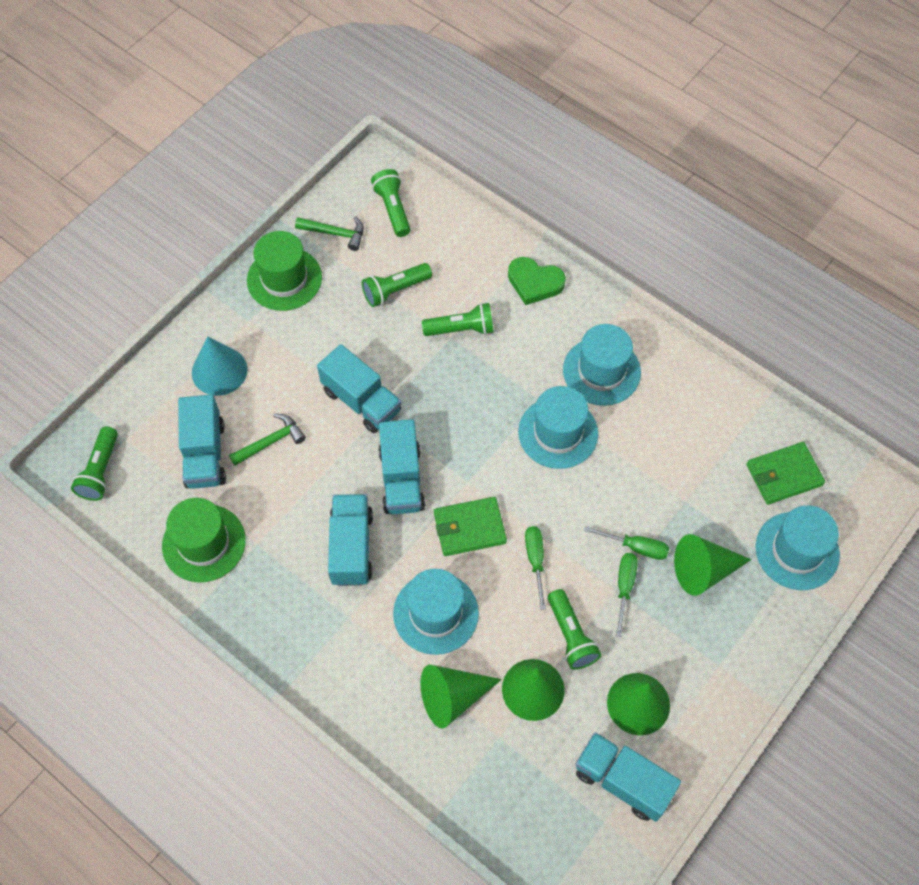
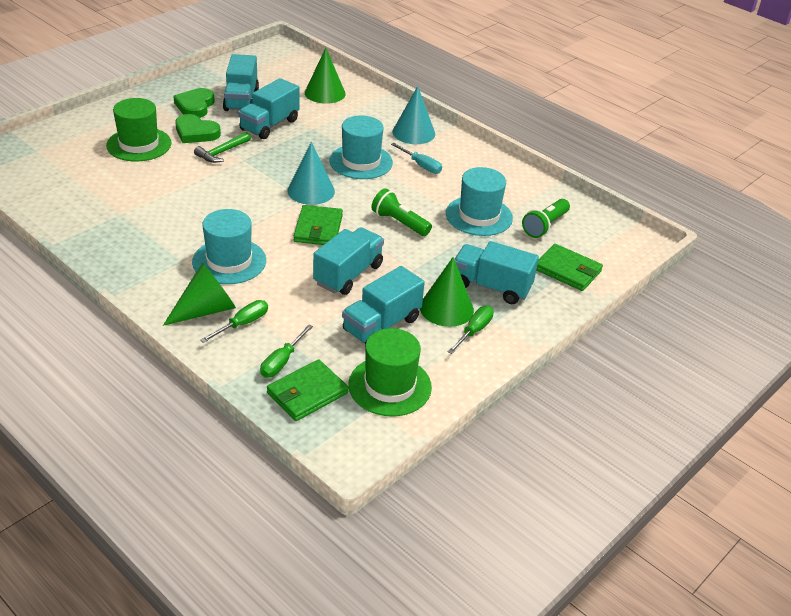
green cone: [420,665,502,729] [502,659,565,721] [607,673,670,735] [674,534,752,596] = 4 -> [163,263,236,326] [305,48,346,104] [420,257,474,327] = 3
green flashlight: [71,426,118,501] [362,263,432,307] [371,169,411,237] [422,303,494,336] [548,589,601,670] = 5 -> [371,188,432,236] [522,199,570,238] = 2
green hammer: [229,414,306,466] [295,216,364,251] = 2 -> [194,132,251,163] = 1
green heart: [508,257,566,305] = 1 -> [173,88,215,118] [175,114,221,143] = 2
green wallet: [434,497,507,556] [747,442,825,505] = 2 -> [267,359,349,421] [294,205,343,245] [536,244,603,291] = 3
turquoise cone: [192,336,248,396] = 1 -> [287,142,335,205] [392,86,435,144] = 2
turquoise hat: [393,569,479,655] [518,386,598,469] [563,324,641,406] [755,505,840,590] = 4 -> [192,209,266,284] [329,115,393,179] [446,167,513,236] = 3
turquoise screwdriver: none = 0 -> [391,143,442,174] = 1

